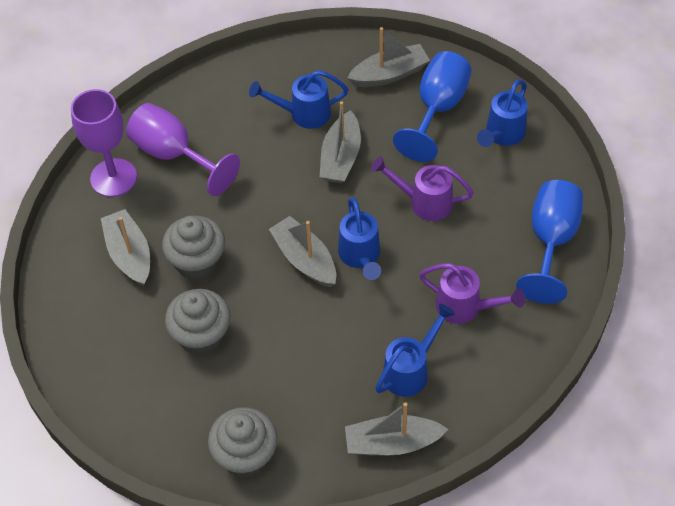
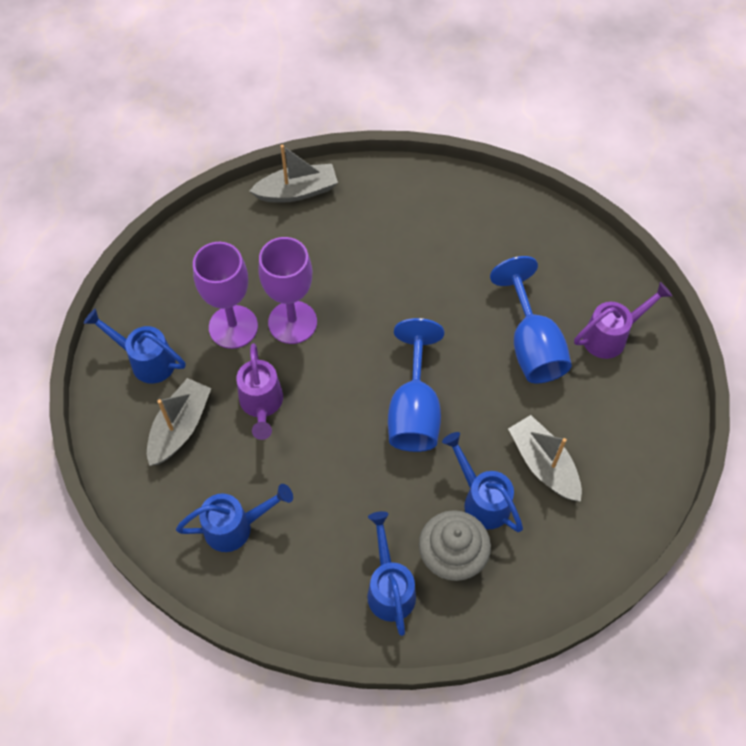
grey boat: [101,209,150,286] [269,216,336,287] [320,101,361,183] [345,402,448,455] [347,27,430,87] = 5 -> [147,378,211,466] [250,145,338,203] [508,415,582,502] = 3
grey cupcake: [162,216,225,281] [165,289,231,356] [208,407,278,478] = 3 -> [419,510,491,581] = 1

